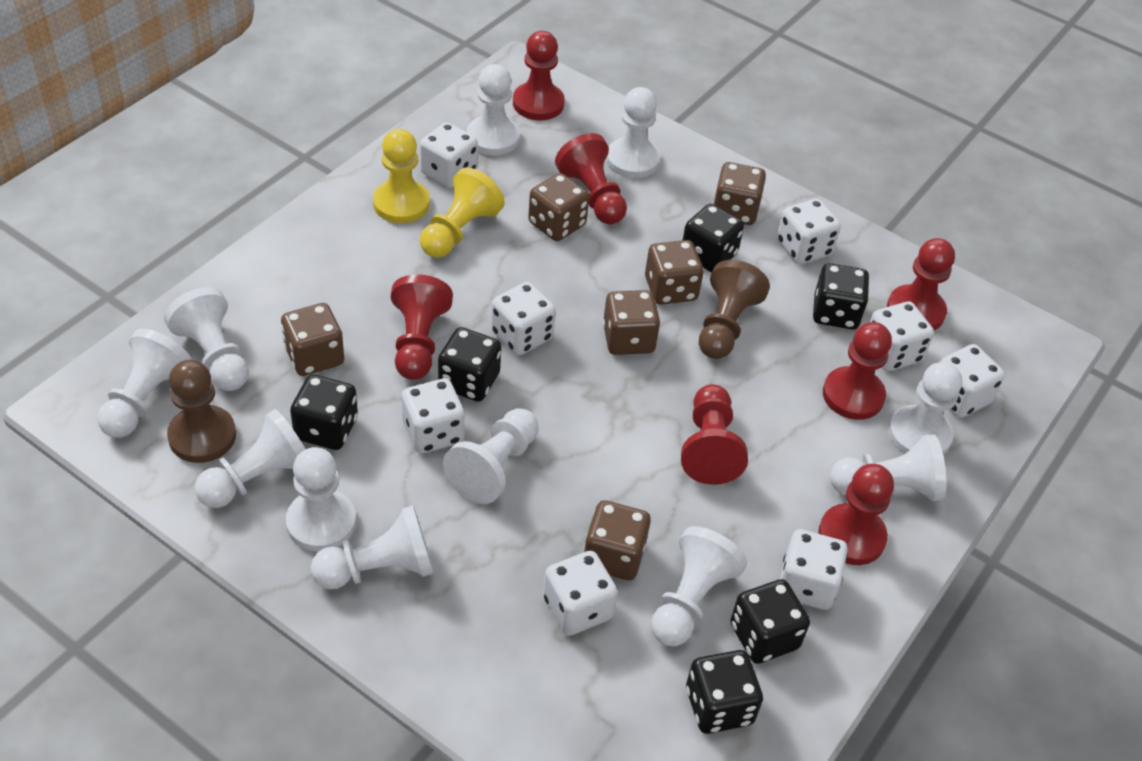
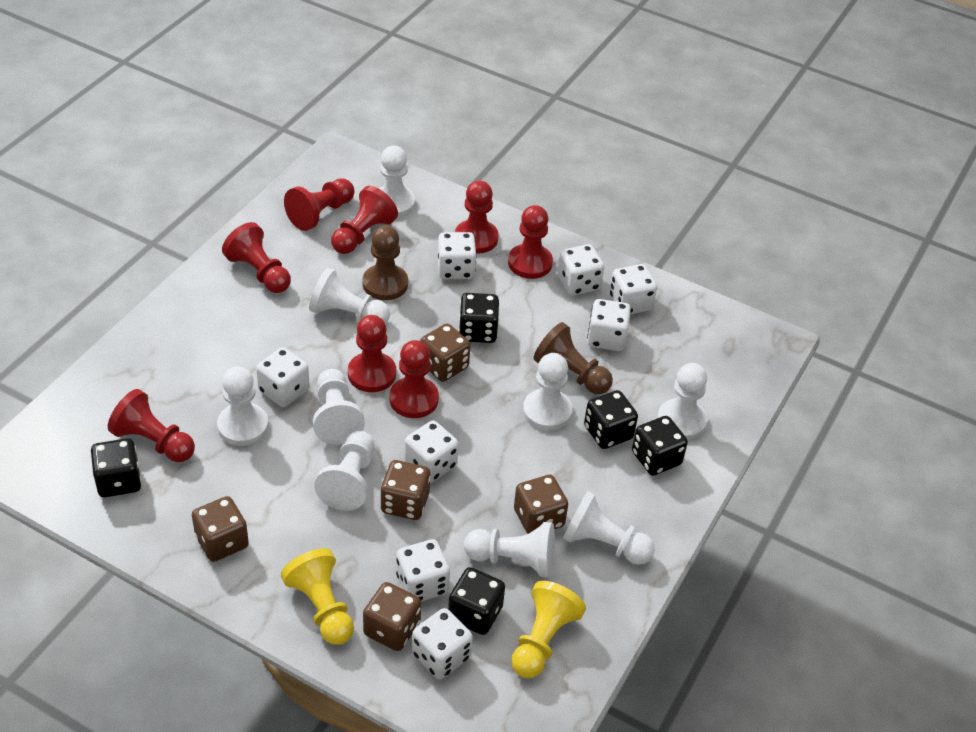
black dice: [290,374,358,450] [438,327,501,402] [683,204,744,272] [686,650,763,734] [731,579,810,664] [813,263,869,329] = 6 -> [91,438,141,497] [448,567,505,635] [459,293,499,343] [584,390,638,449] [632,416,688,476] = 5
brown dice: [281,303,344,376] [528,173,589,241] [584,500,651,580] [603,290,660,355] [645,240,704,305] [714,162,766,225] = 6 -> [192,496,249,562] [363,582,421,651] [381,460,431,520] [420,324,471,382] [514,475,568,534] = 5
red pawn: [391,274,453,380] [513,31,565,120] [555,133,627,225] [681,384,748,485] [818,464,894,565] [823,322,892,420] [887,238,955,330] = 7 -> [108,389,195,462] [222,222,291,293] [284,178,355,231] [331,186,398,254] [348,315,396,392] [390,340,439,418] [455,181,499,254] [508,205,553,279] = 8
white pawn: [97,329,192,438] [164,287,249,391] [195,409,305,508] [286,447,356,552] [310,505,434,589] [443,408,539,504] [467,64,520,156] [606,87,660,178] [651,526,747,646] [831,434,946,501] [888,362,962,455] = 11 -> [217,366,269,446] [309,268,390,324] [313,369,365,445] [314,431,375,511] [379,146,415,218] [464,522,555,578] [523,353,572,431] [563,491,655,565] [657,363,707,440] = 9

